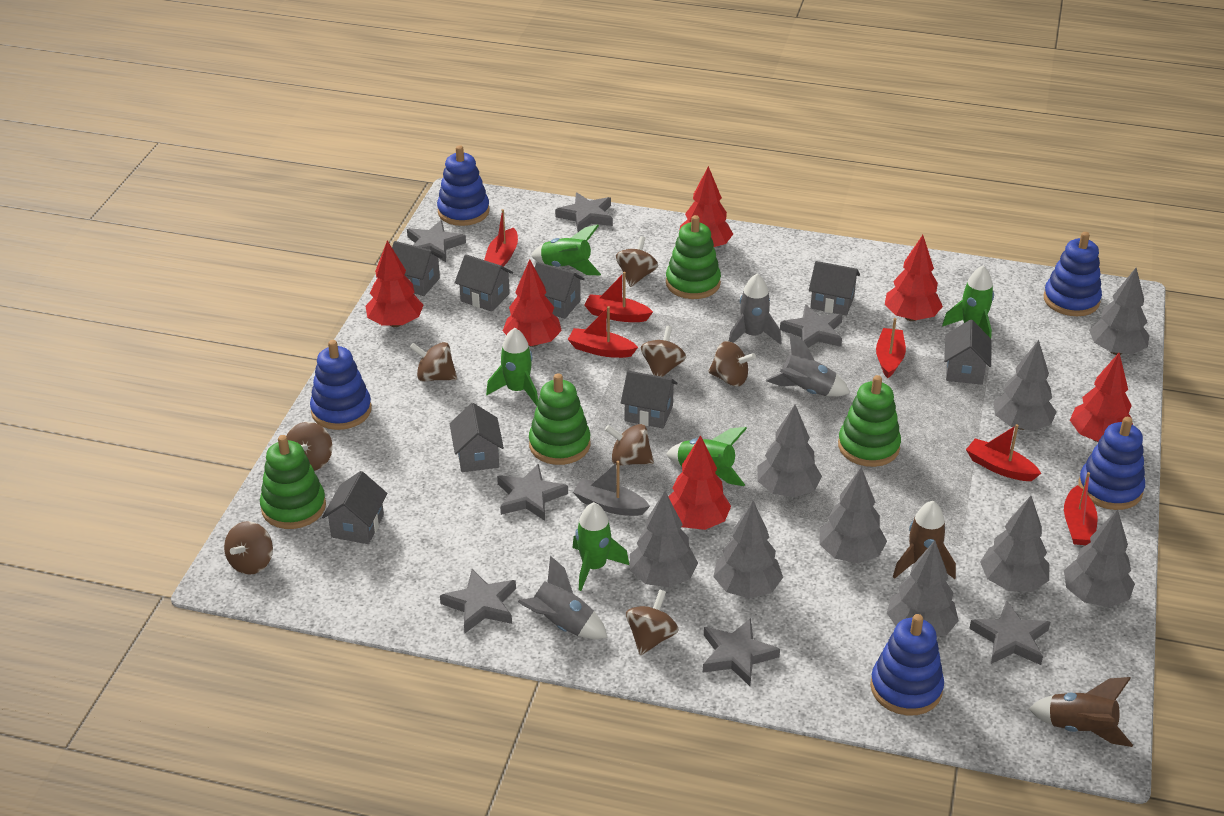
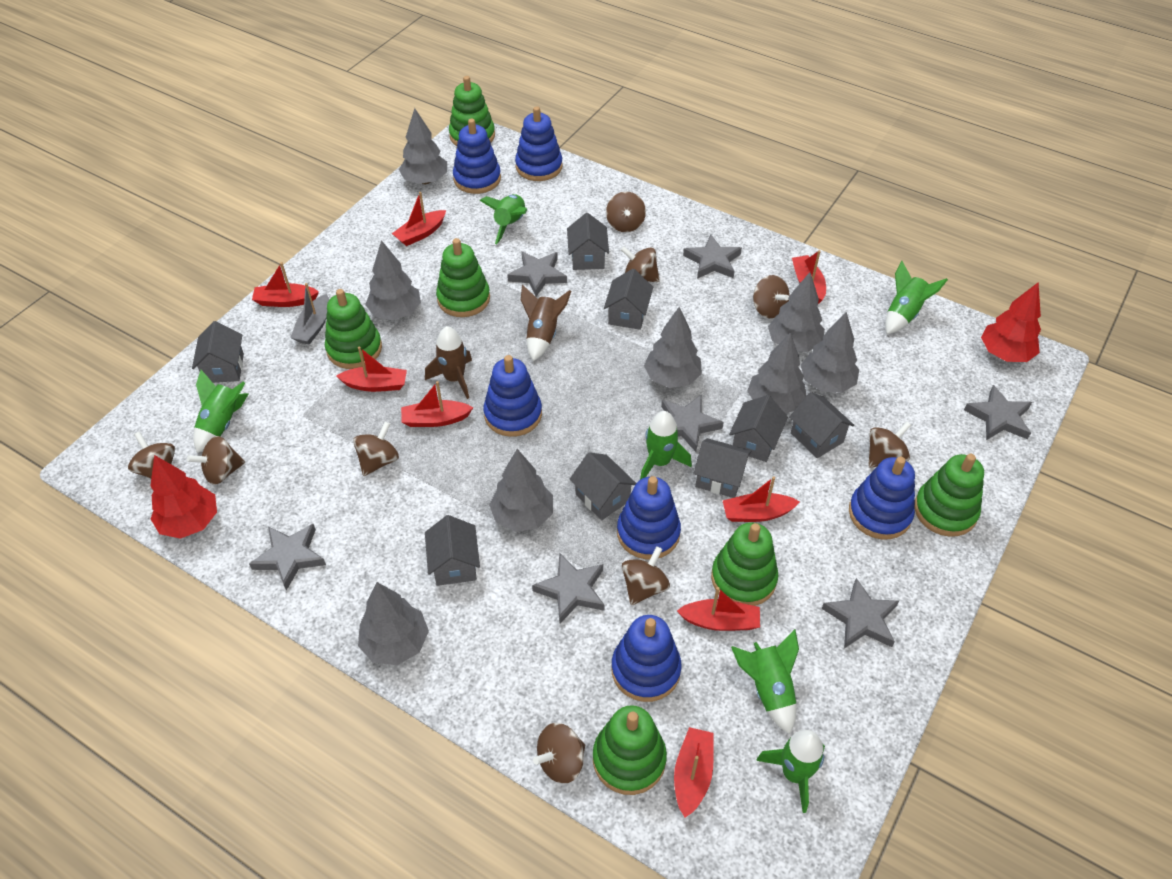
blue stacking toy: [310,340,372,430] [437,145,490,226] [870,614,944,716] [1043,232,1102,316] [1078,417,1145,510] = 5 -> [453,118,501,194] [483,355,542,437] [515,106,563,181] [611,615,682,702] [617,476,681,559] [849,456,915,540] = 6
brown spinning top: [224,521,273,575] [286,422,332,471] [409,342,457,382] [605,424,654,466] [616,236,658,287] [626,589,679,655] [641,326,686,377] [708,341,756,387] = 8 -> [128,431,175,478] [187,436,245,485] [353,422,399,476] [533,723,585,784] [606,191,646,232] [621,246,660,282] [622,546,670,605] [753,275,790,318] [868,421,911,468] = 9
green rocket: [486,328,538,406] [531,224,601,275] [572,502,629,591] [666,427,747,486] [942,266,994,338] = 5 -> [193,370,248,453] [479,194,527,244] [640,411,692,480] [731,629,799,734] [756,730,825,813] [885,261,948,334] = 6
green stacking toy: [260,435,326,529] [529,373,590,465] [666,215,721,299] [838,375,901,467] = 4 -> [325,289,382,369] [436,238,490,317] [449,76,495,146] [593,705,667,795] [711,523,778,606] [914,454,984,537] = 6
grey rocket: [518,556,608,639] [729,274,781,345] [766,333,850,397] = 3 -> none = 0
grey tree: [630,491,698,588] [713,501,783,599] [757,405,822,497] [819,467,887,563] [887,540,959,637] [980,496,1050,592] [993,340,1056,431] [1064,509,1135,607] [1089,268,1150,355] = 9 -> [358,582,429,665] [365,240,421,320] [399,108,447,184] [489,449,553,532] [644,307,702,388] [747,332,807,413] [768,272,825,352] [800,312,859,393] = 8
red boat: [484,209,518,267] [568,306,638,358] [584,272,653,322] [876,318,906,378] [966,424,1041,481] [1064,472,1098,545] = 6 -> [252,262,319,307] [336,347,407,392] [392,192,446,246] [401,381,473,427] [674,727,714,818] [677,587,760,631] [722,476,800,522] [792,250,826,304] = 8
red tree: [366,241,423,327] [503,259,562,347] [668,435,731,530] [680,166,733,247] [885,235,943,321] [1070,353,1133,442] = 6 -> [150,455,217,539] [981,282,1041,362] = 2

